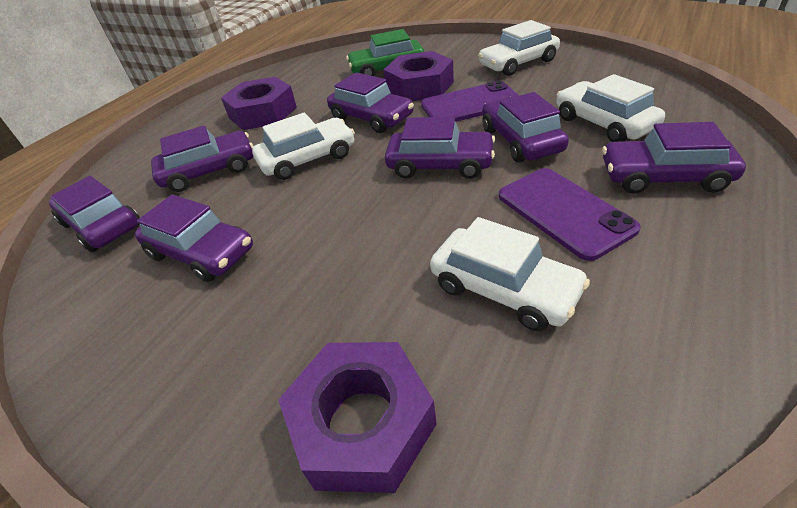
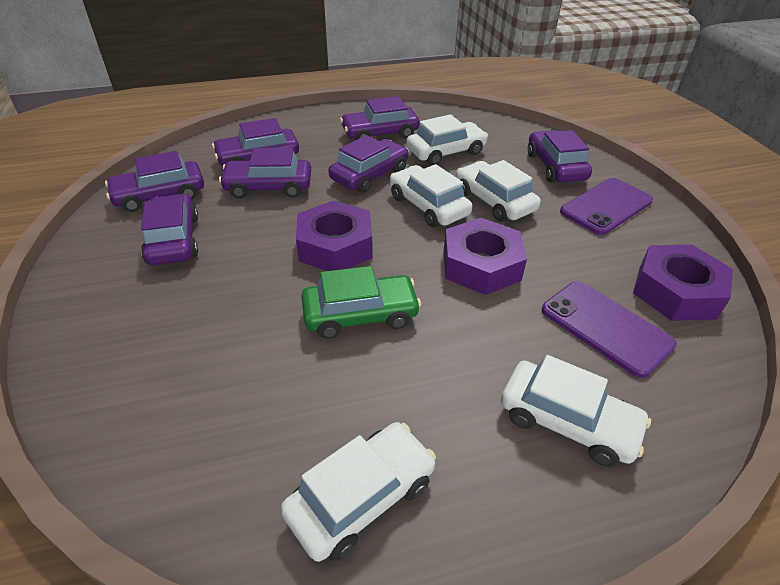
white car: [252,113,355,180] [430,217,590,331] [478,20,560,76] [556,74,665,142] = 4 -> [281,422,436,562] [390,164,472,227] [406,114,488,166] [456,160,541,222] [501,355,651,467] = 5

